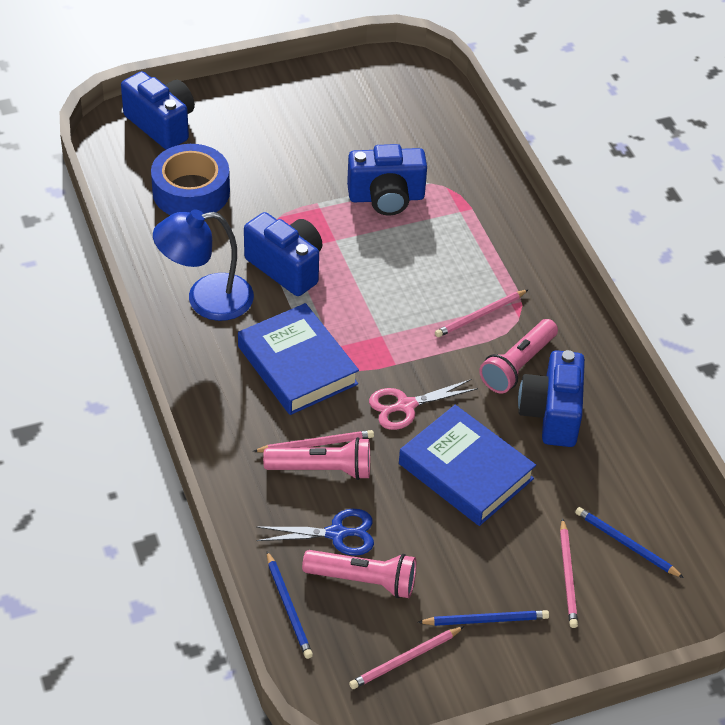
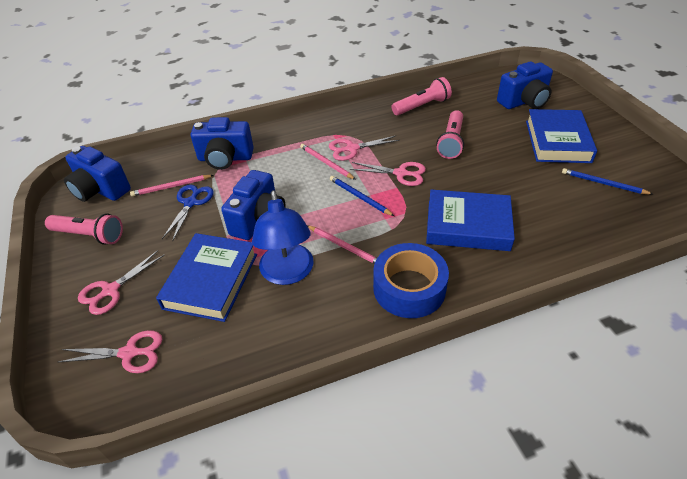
blue book: [238,303,359,415] [399,405,536,526] = 2 -> [156,233,257,322] [426,190,515,251] [526,109,597,163] = 3
blue pencil: [267,551,313,659] [418,610,549,626] [575,507,684,578] = 3 -> [330,176,394,216] [562,168,653,195] = 2
pink pencil: [254,430,374,453] [349,627,464,689] [435,289,529,337] [560,518,578,628] = 4 -> [130,175,214,196] [300,144,356,180] [307,225,377,264] = 3
pink scissors: [369,379,478,430] = 1 -> [59,330,162,373] [78,250,165,315] [329,136,400,161] [350,162,426,186] = 4

